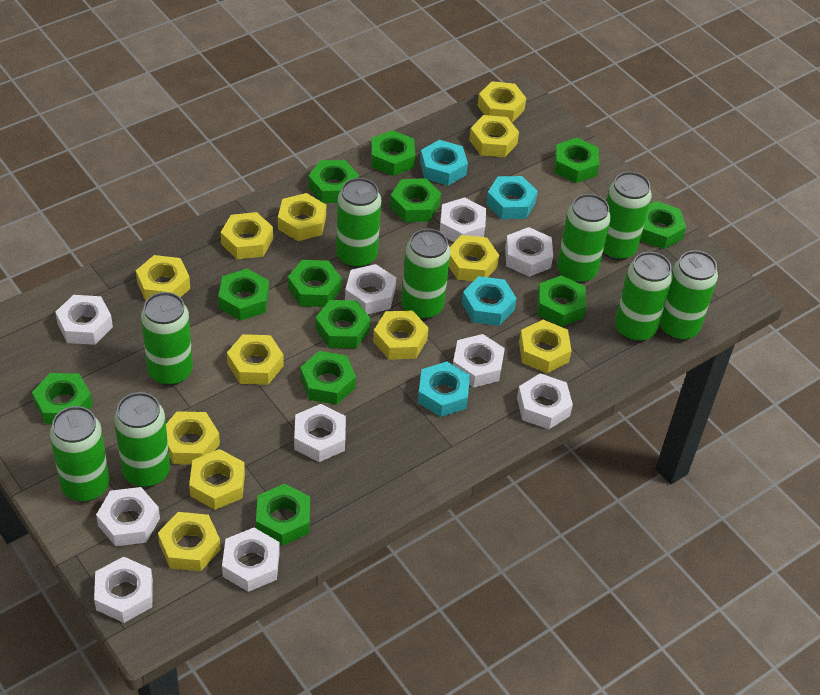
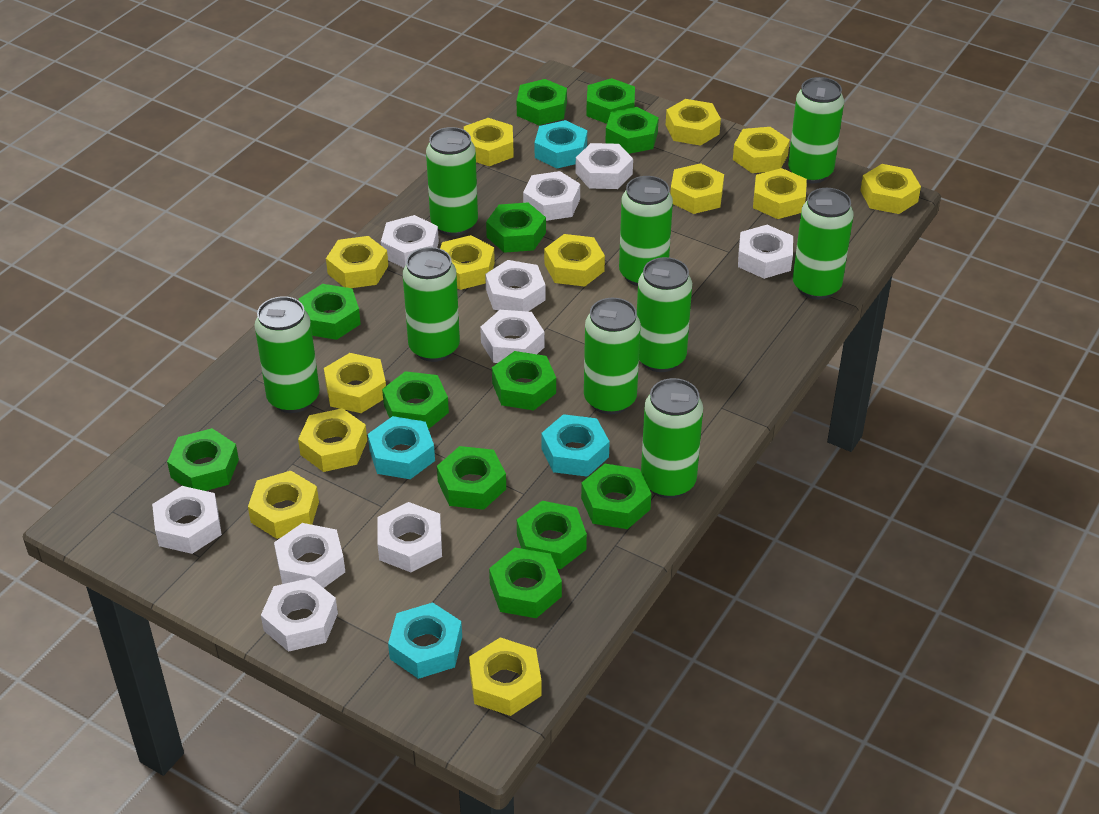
yellow nut: [136,255,190,301] [158,512,221,571] [166,411,220,465] [189,449,245,510] [221,212,273,259] [227,334,284,385] [278,193,326,241] [373,310,429,360] [449,235,499,281] [469,115,519,157] [477,81,526,122] [519,320,572,373] = 12 -> [248,471,319,539] [298,408,367,472] [324,353,386,413] [326,236,388,288] [440,235,495,290] [464,118,514,166] [469,637,542,716] [544,234,605,287] [666,99,721,146] [670,163,724,214] [733,127,790,173] [753,168,807,219] [860,164,921,214] = 13

